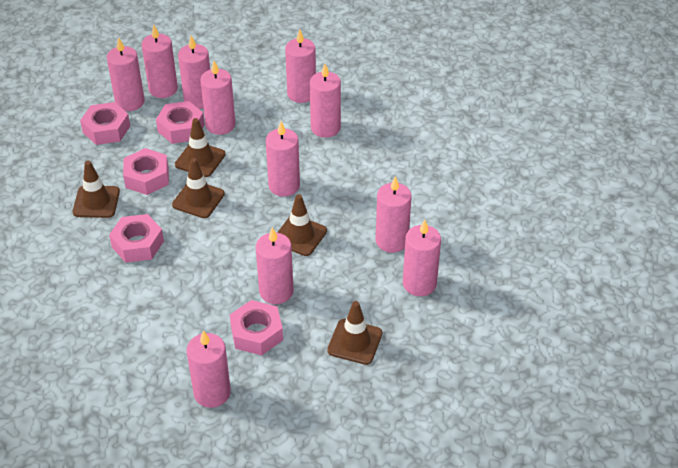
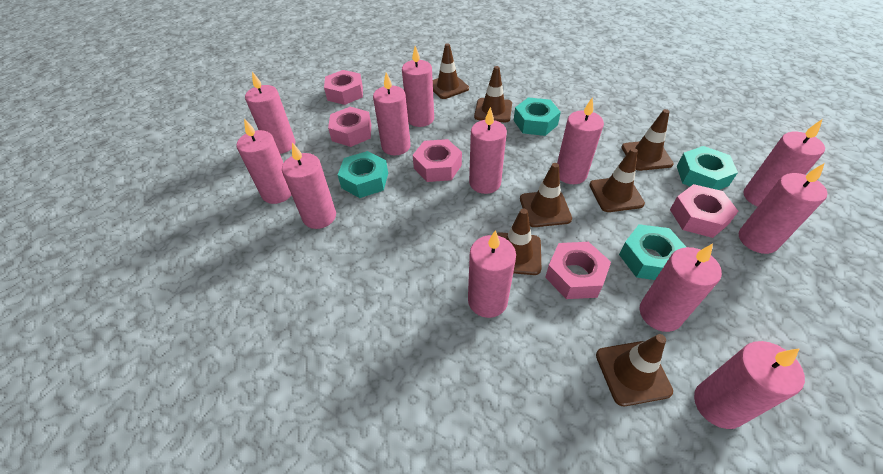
brown traffic cone: [73,161,120,218] [172,158,225,218] [175,118,226,177] [277,194,327,256] [327,301,382,365] = 5 -> [433,43,469,99] [474,66,512,122] [497,209,541,275] [520,163,572,227] [589,148,645,212] [596,334,673,406] [621,109,674,171] = 7
pink candle: [107,37,145,111] [142,25,178,98] [178,36,210,109] [187,330,231,408] [200,61,235,135] [256,227,293,304] [266,121,300,197] [285,29,316,103] [310,64,341,138] [376,176,412,253] [403,220,441,296] = 11 -> [236,119,291,204] [245,72,296,154] [282,142,336,229] [373,72,411,155] [402,46,434,127] [468,230,516,318] [469,107,507,194] [557,98,604,184] [639,244,722,332] [694,341,805,429] [739,163,828,254] [744,120,825,207] = 12
turquoise nut: none = 0 -> [338,151,388,198] [514,97,561,136] [619,224,686,280] [677,146,738,190] = 4

